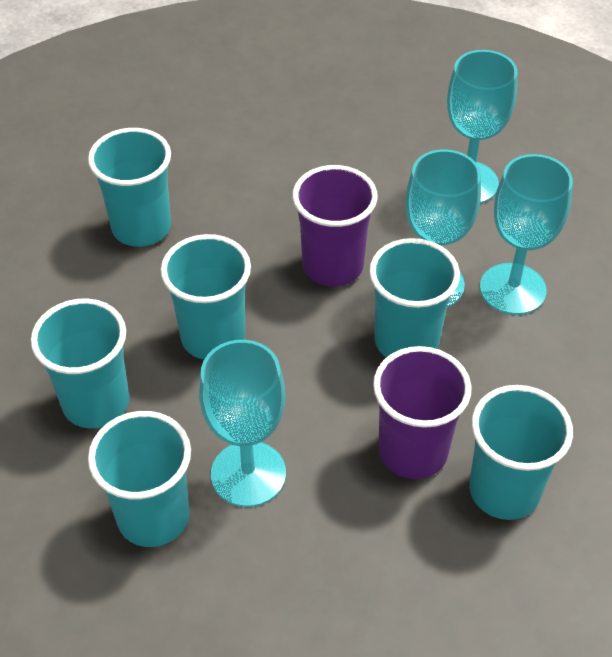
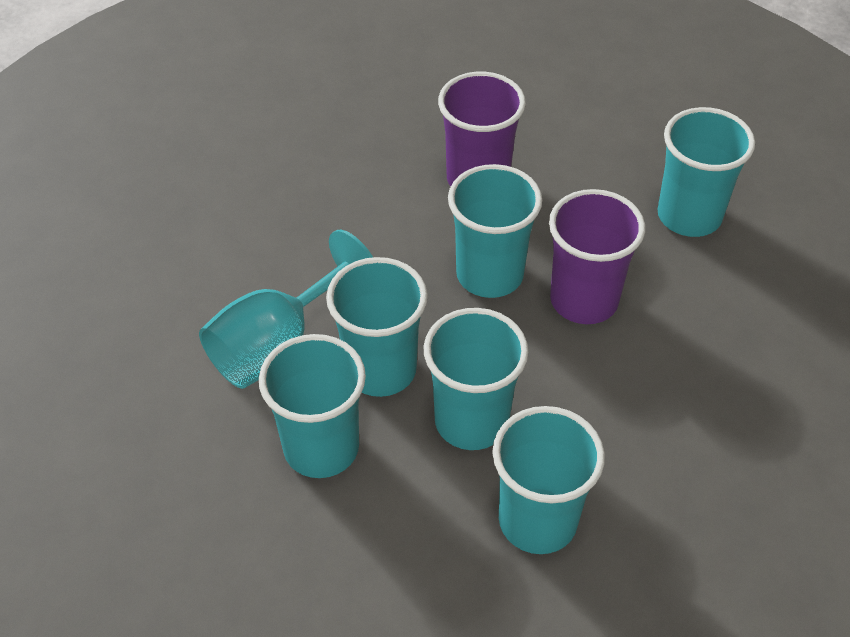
turquoise goblet: [199,340,286,507] [406,149,481,308] [447,50,517,204] [480,154,573,315] = 4 -> [199,230,373,389] = 1

